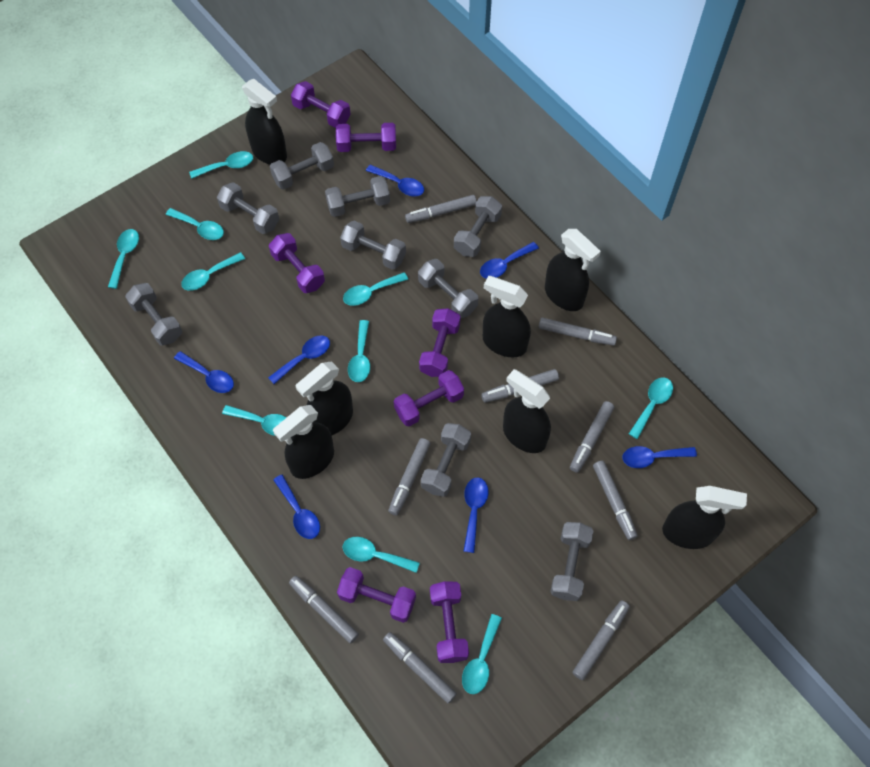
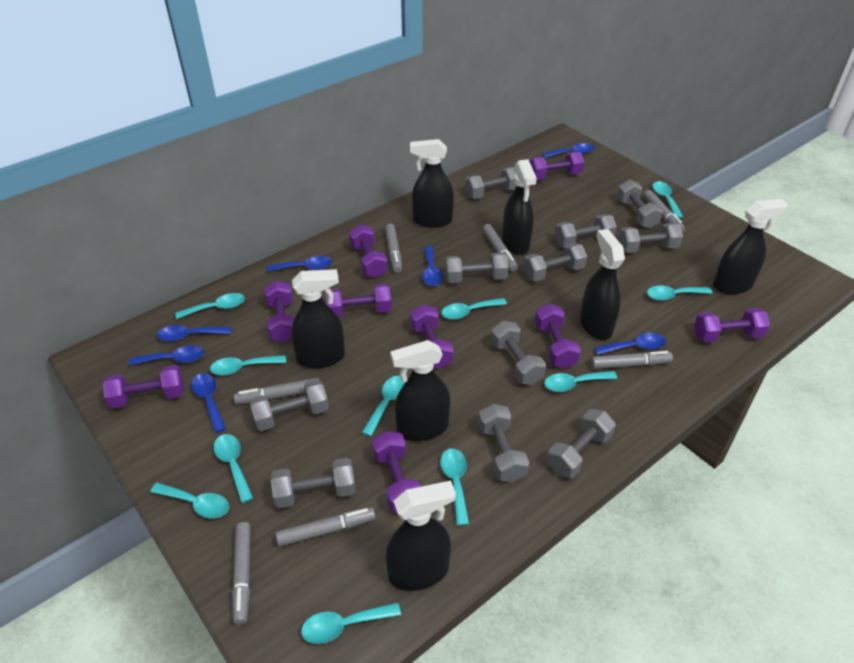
grey dumbbell: [125,283,182,346] [217,182,279,234] [270,142,334,190] [325,176,390,217] [340,221,406,270] [418,259,478,319] [421,423,471,497] [454,196,502,257] [550,522,593,601] = 9 -> [249,379,329,431] [271,458,356,508] [445,252,509,283] [465,167,516,199] [478,404,529,483] [491,321,546,385] [523,243,587,281] [547,409,616,478] [555,214,617,248] [617,180,663,229] [618,223,683,253] = 11
grey marker: [289,576,359,644] [383,632,457,704] [388,438,431,515] [405,195,477,223] [481,369,559,403] [539,318,617,346] [570,401,614,473] [572,600,630,680] [593,461,638,540] = 9 -> [232,522,250,625] [234,378,319,404] [276,507,376,546] [385,224,402,273] [482,224,518,271] [591,351,673,369] [643,190,685,232] = 7
purple dumbbell: [269,233,325,293] [291,81,351,128] [336,123,396,152] [337,567,416,623] [394,370,464,427] [419,308,461,377] [430,581,469,663] = 7 -> [103,365,184,409] [264,280,294,342] [325,284,392,317] [349,224,388,278] [372,431,420,512] [410,305,454,369] [529,152,584,180] [535,304,581,369] [694,308,770,343] = 9
turquoise spoon: [108,229,139,289] [166,208,224,240] [181,252,245,291] [189,151,253,179] [222,405,287,436] [343,272,408,306] [343,537,420,573] [348,320,370,382] [462,614,502,694] [629,377,673,439] = 10 -> [150,483,229,518] [175,293,245,319] [210,355,286,376] [213,434,253,503] [301,602,401,644] [362,376,406,436] [440,448,469,526] [441,298,507,320] [544,371,617,392] [647,285,713,301] [652,181,683,218] = 11

